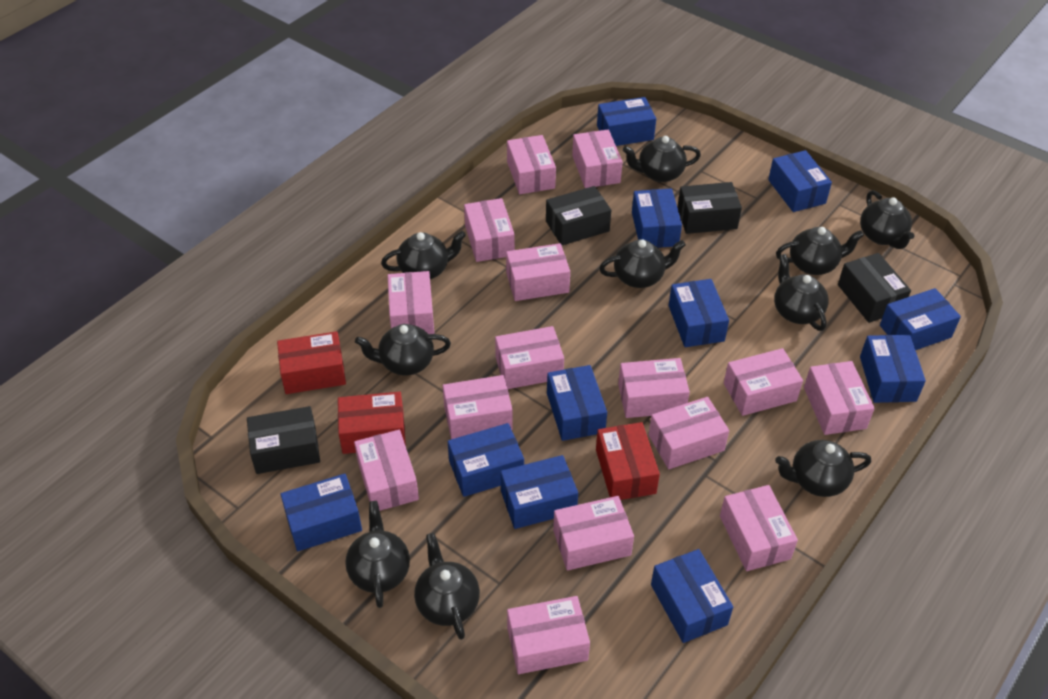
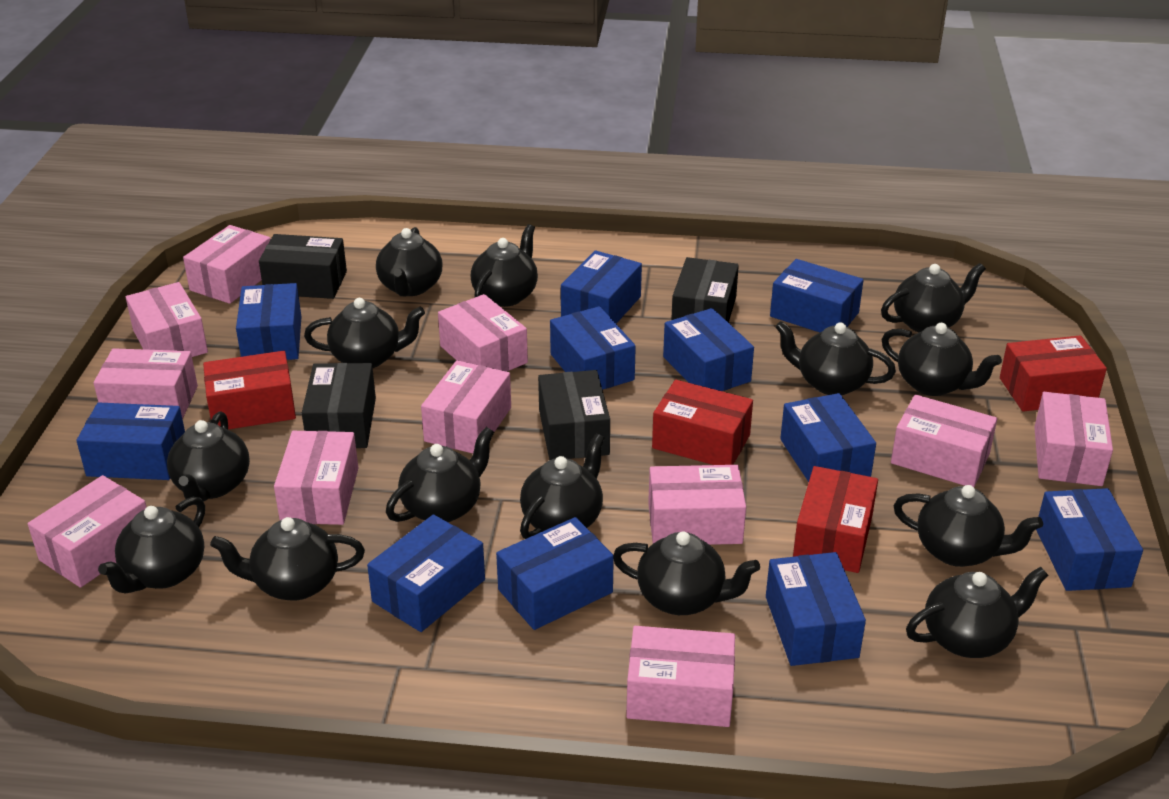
black teapot: [345,501,410,608] [355,324,451,375] [381,231,466,279] [414,533,480,640] [599,239,686,288] [623,136,701,182] [774,254,829,331] [775,440,871,497] [776,227,864,275] [860,190,915,249] = 10 -> [98,496,205,593] [167,412,250,502] [210,517,365,601] [304,298,425,368] [376,227,443,296] [386,427,494,522] [471,224,538,307] [520,433,605,539] [613,531,760,615] [775,321,896,395] [881,263,986,332] [881,322,1002,396] [894,485,1043,567] [906,567,1048,658] = 14
pink box: [354,430,419,511] [388,271,434,334] [443,375,513,439] [464,198,515,262] [495,326,564,389] [506,243,570,301] [507,135,556,194] [507,596,590,674] [553,496,634,571] [572,130,623,188] [618,358,690,418] [649,397,729,469] [720,485,798,571] [724,348,803,416] [804,361,875,435] = 15 -> [28,475,147,588] [94,348,198,419] [126,282,208,357] [183,225,271,304] [274,431,358,525] [421,360,511,454] [438,294,528,372] [626,626,735,727] [648,465,746,545] [891,395,997,487] [1034,392,1113,486] = 11
red box: [277,331,346,394] [338,392,406,454] [596,422,660,500] = 3 -> [203,351,296,430] [652,380,753,465] [793,466,878,573] [1000,336,1107,412] = 4

